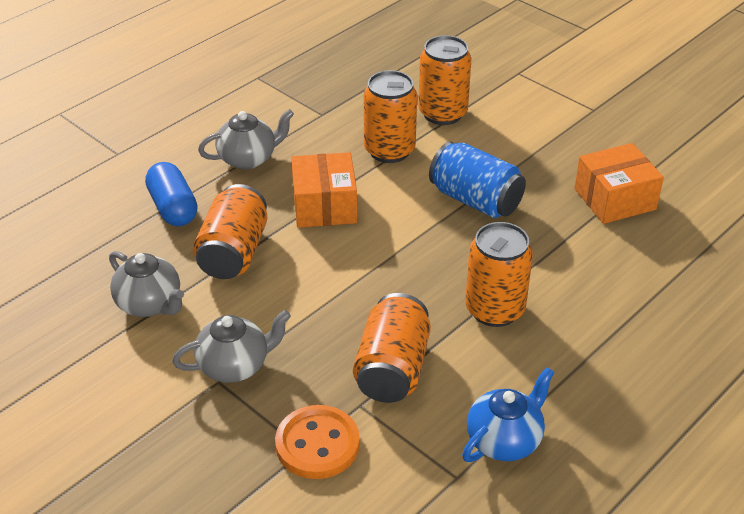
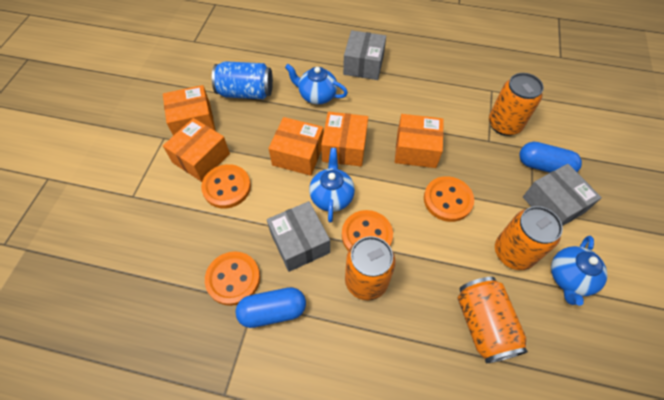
blue capsule: [145,162,198,226] = 1 -> [236,287,306,328] [519,142,582,173] = 2
blue teapot: [462,367,554,462] = 1 -> [285,64,348,104] [309,148,355,223] [551,236,607,306] = 3
grey box: none = 0 -> [267,201,330,272] [343,30,386,80] [523,164,602,226] = 3
grey teapot: [109,251,184,317] [172,310,291,383] [198,109,294,169] = 3 -> none = 0
orange box: [291,152,357,228] [575,143,664,224] = 2 -> [163,85,216,136] [163,118,230,182] [268,117,324,176] [321,112,368,166] [395,114,444,168] = 5
orange button: [275,405,360,479] = 1 -> [201,164,251,208] [205,251,260,306] [342,210,393,251] [424,176,474,222] = 4
orange can: [193,184,267,279] [353,293,431,403] [363,70,417,163] [418,35,471,125] [465,222,533,327] = 5 -> [345,236,396,301] [457,277,528,363] [489,73,544,136] [495,206,563,270] = 4

